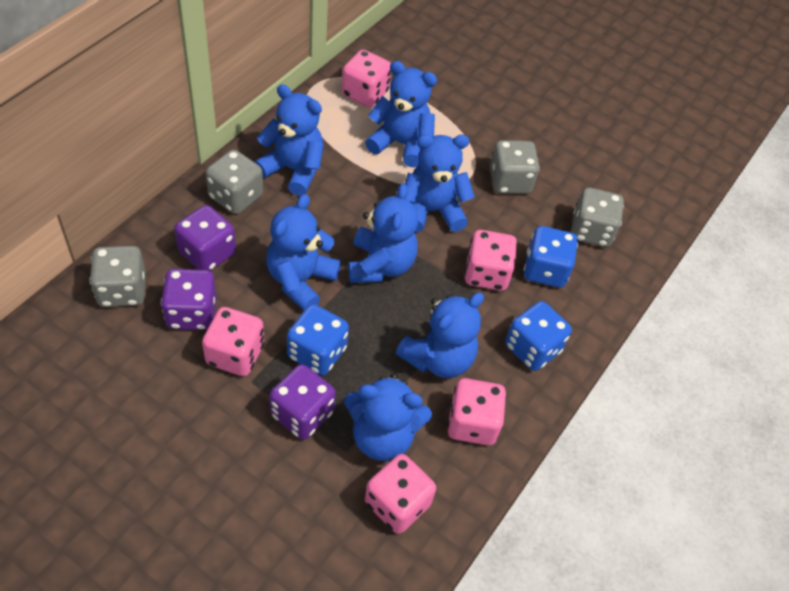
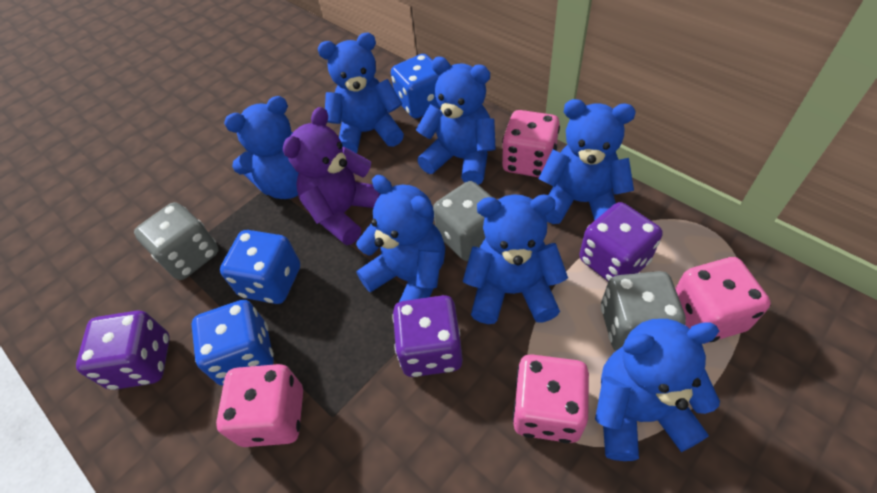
grey dice: [89,246,146,307] [206,149,263,214] [490,140,540,194] [571,187,624,247] = 4 -> [134,202,219,280] [433,181,492,261] [601,271,686,351] = 3
pink dice: [202,307,264,376] [342,49,391,108] [365,454,436,534] [447,378,507,445] [465,230,517,291] = 5 -> [216,364,303,447] [502,110,560,177] [512,354,589,443] [675,257,771,343] = 4
purple teddy bear: none = 0 -> [283,107,381,245] = 1

